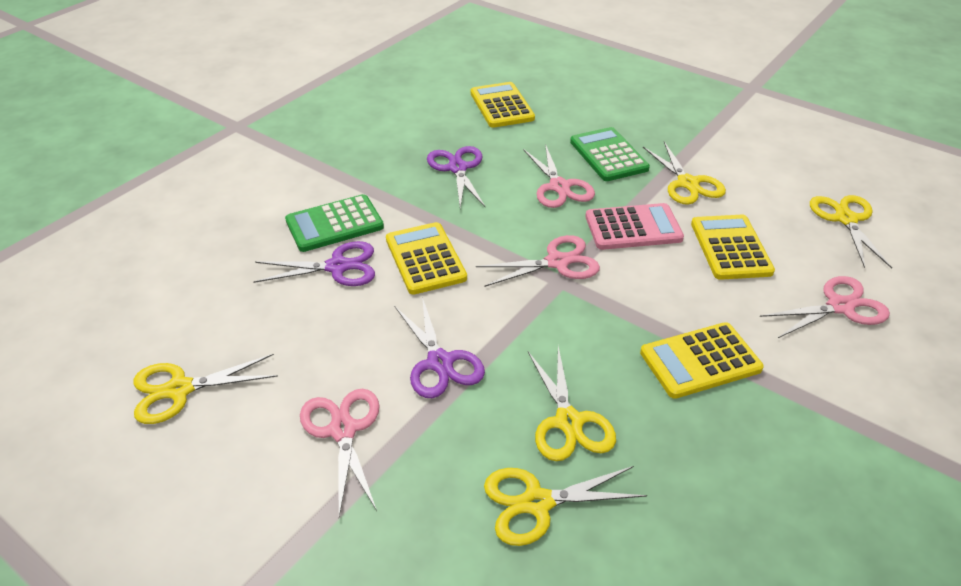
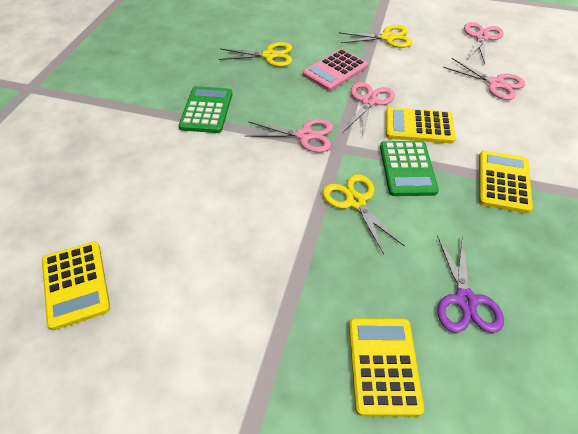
purple scissors: [253,241,375,286] [395,297,485,398] [427,146,486,208] = 3 -> [437,235,504,333] = 1
yellow scissors: [133,354,278,424] [484,466,647,546] [528,346,616,461] [643,142,726,205] [810,195,892,269] = 5 -> [218,42,292,67] [322,174,405,254] [339,25,412,48] = 3

